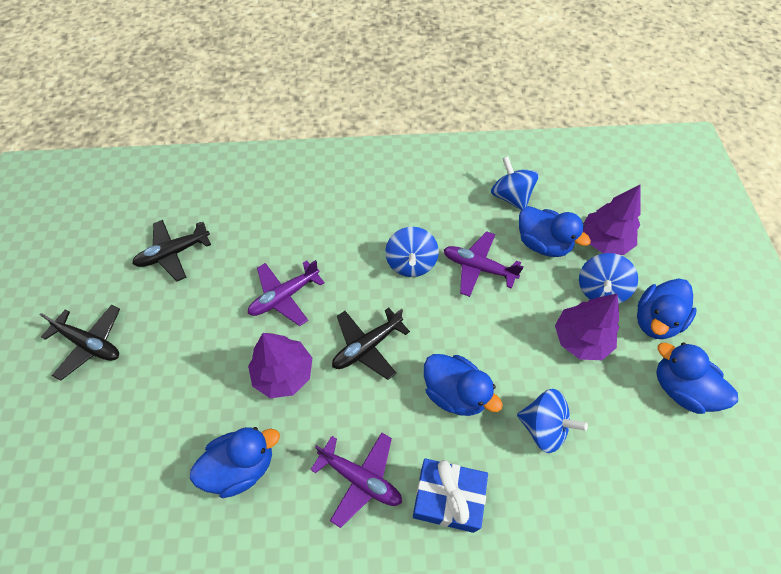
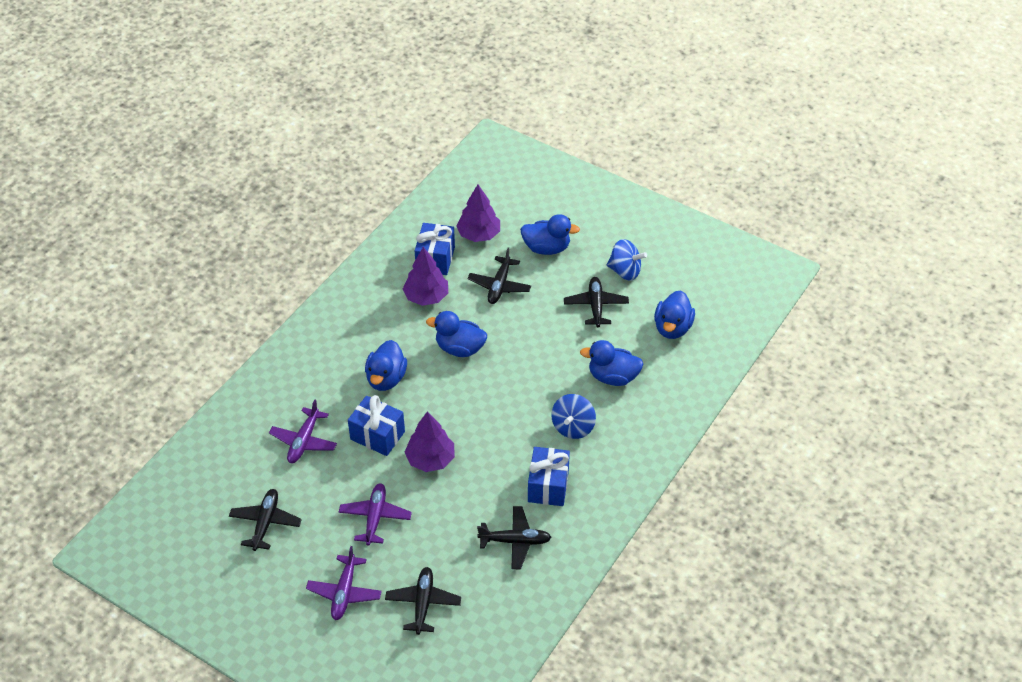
black plane: [40,304,120,381] [132,220,211,281] [332,308,410,380] = 3 -> [229,489,302,551] [385,567,461,635] [467,247,531,304] [477,506,552,569] [564,277,629,327] = 5
blue gift: [413,459,488,533] = 1 -> [348,395,405,456] [415,223,455,275] [528,447,570,506] = 3
blue spinning top: [385,227,439,277] [491,156,539,210] [517,389,588,453] [579,253,638,304] = 4 -> [551,394,596,439] [607,239,647,280] = 2

